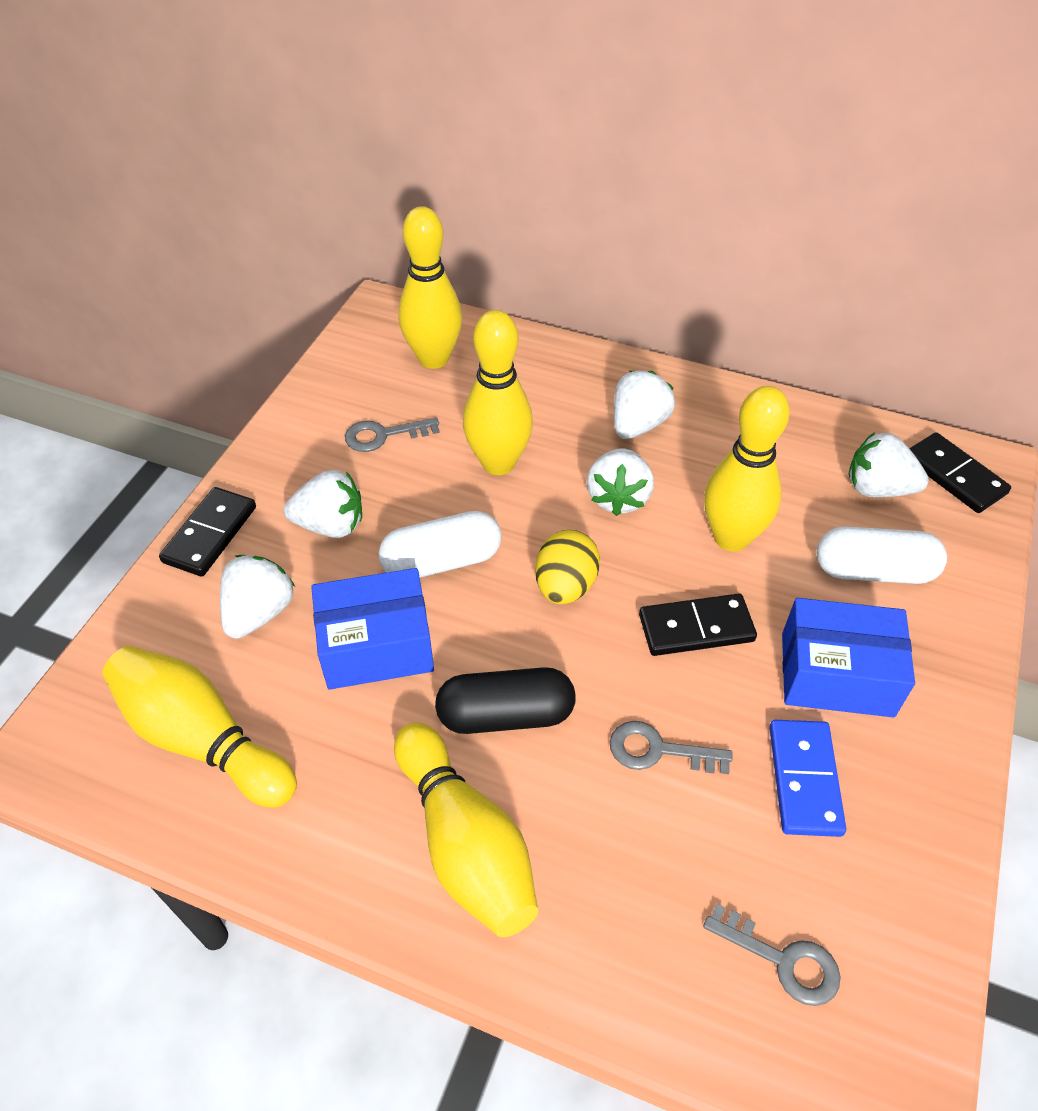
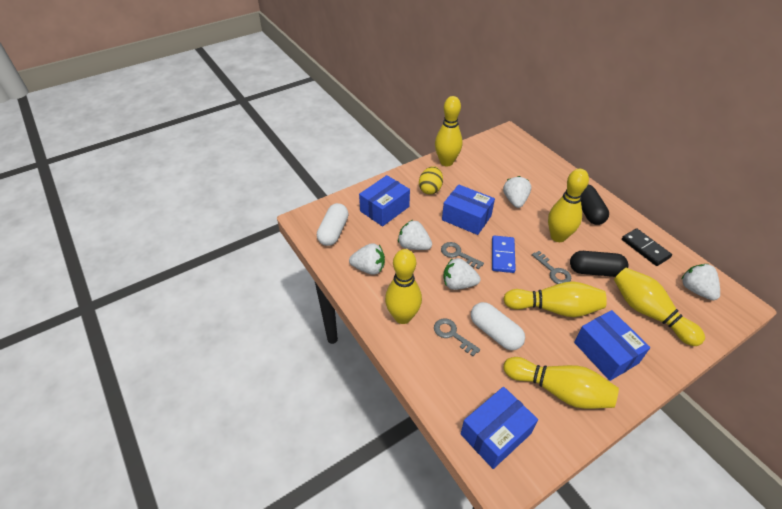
black capsule: [435,667,576,734] = 1 -> [570,251,629,277] [581,184,609,225] = 2
black domino: [159,487,256,577] [639,593,757,656] [909,432,1011,513] = 3 -> [622,228,672,266] = 1
blue box: [311,568,434,690] [782,598,915,717] = 2 -> [359,175,410,226] [442,184,495,235] [461,387,538,469] [574,310,650,381] = 4
yellow bowling pin: [102,646,297,808] [394,722,538,937] [398,206,462,369] [463,310,533,475] [704,386,790,552] = 5 -> [385,249,422,324] [435,96,462,166] [504,281,607,317] [504,357,619,409] [548,169,589,242] [614,268,705,346] = 6

